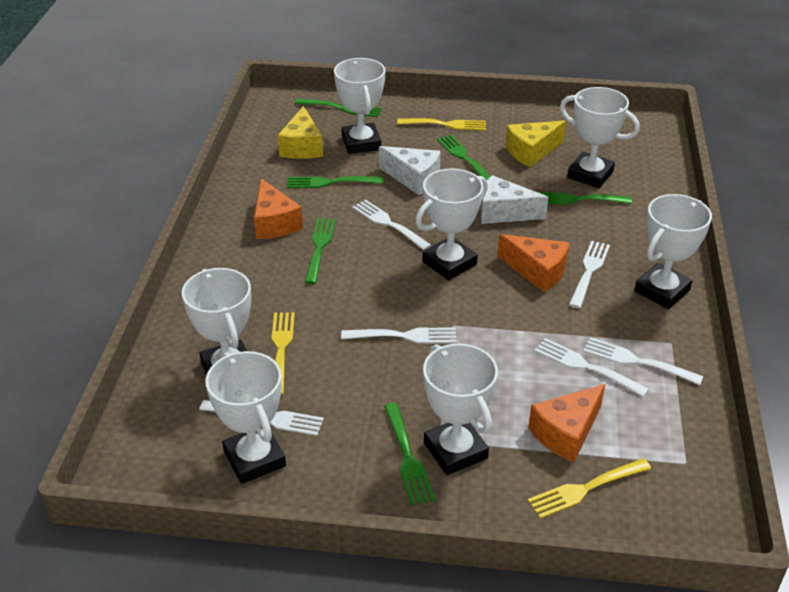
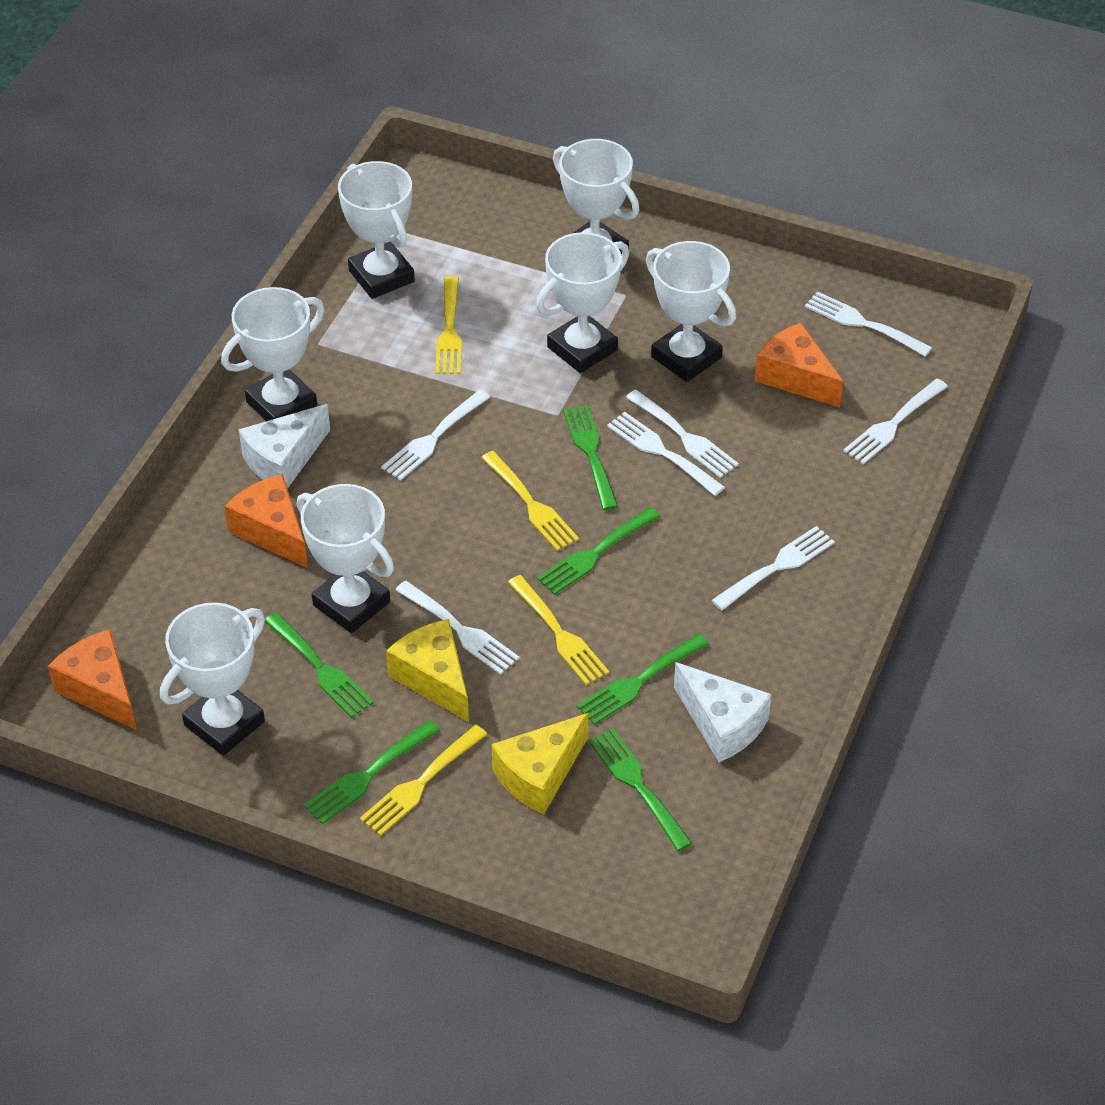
white fork: [199,400,324,436] [341,328,457,344] [352,200,432,250] [535,338,649,397] [569,241,610,308] [583,337,704,385] = 6 -> [381,390,490,481] [395,580,519,675] [607,412,725,496] [626,390,739,478] [711,526,835,610] [805,291,932,357] [843,379,948,464] = 7
yellow fork: [272,312,295,395] [397,118,486,131] [527,458,651,519] = 3 -> [360,725,488,836] [435,276,462,374] [481,451,579,551] [508,575,609,685] = 4

